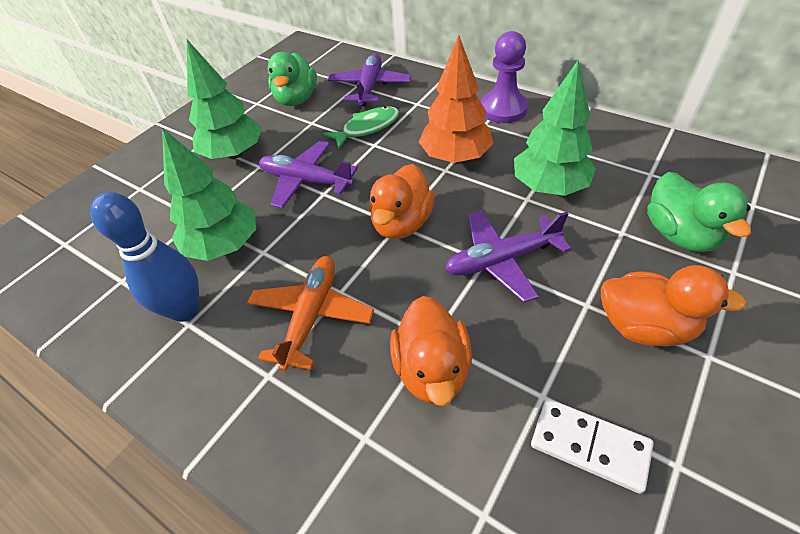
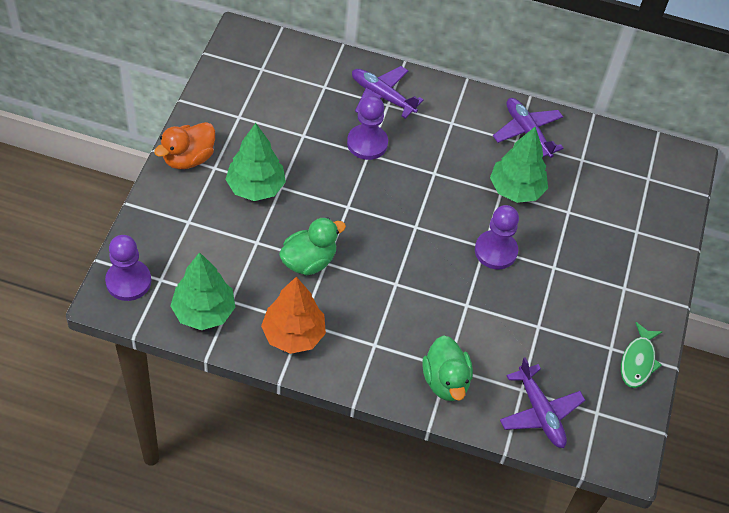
blue bowling pin: [90,192,199,322] = 1 -> none = 0
orange duck: [369,164,435,239] [390,296,472,406] [601,265,746,346] = 3 -> [154,122,215,169] = 1
orange plane: [247,256,374,372] = 1 -> none = 0
purple pawn: [481,31,528,123] = 1 -> [105,235,151,301] [347,95,388,160] [475,205,519,269] = 3
white domino: [531,399,654,494] = 1 -> none = 0

